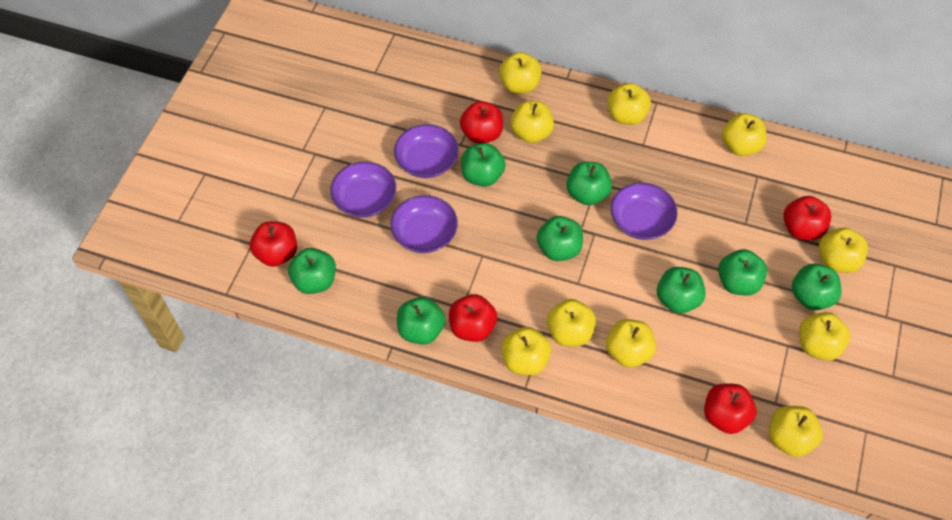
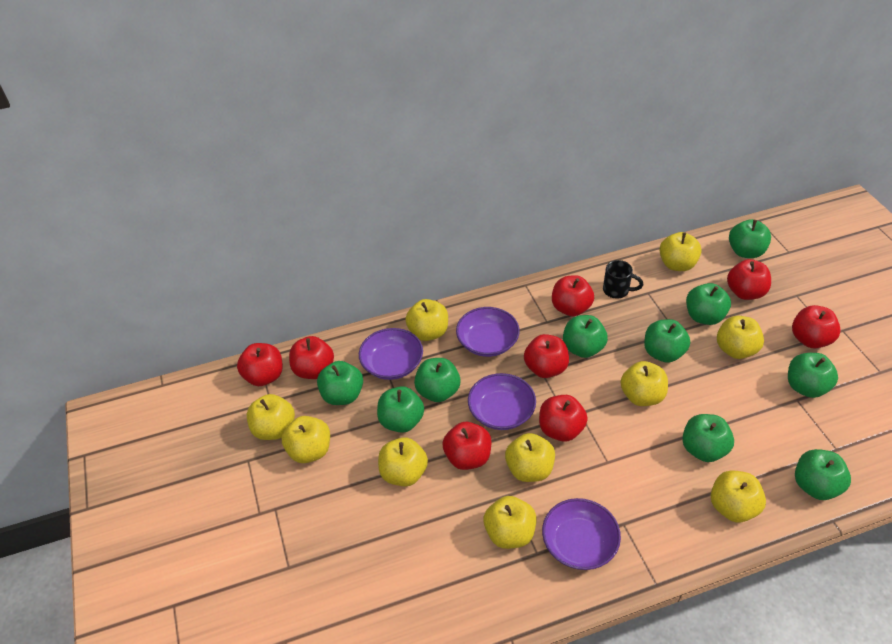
black mug: none = 0 -> [603,260,643,299] = 1
green apple: [288,248,336,294] [397,297,445,345] [461,143,506,187] [537,216,583,261] [566,162,612,205] [657,267,706,314] [718,249,767,295] [792,264,842,310] = 8 -> [317,361,363,405] [377,386,424,433] [414,358,461,402] [563,315,608,358] [644,319,690,363] [682,414,734,462] [686,283,731,325] [729,219,771,258] [788,353,838,398] [795,449,851,500] = 10
red apple: [250,221,297,267] [449,294,497,342] [460,101,503,144] [704,384,756,434] [783,196,831,240] = 5 -> [237,343,283,386] [289,336,334,379] [443,422,492,470] [524,334,569,378] [539,395,588,442] [552,275,594,316] [727,259,771,300] [792,305,841,348] = 8

